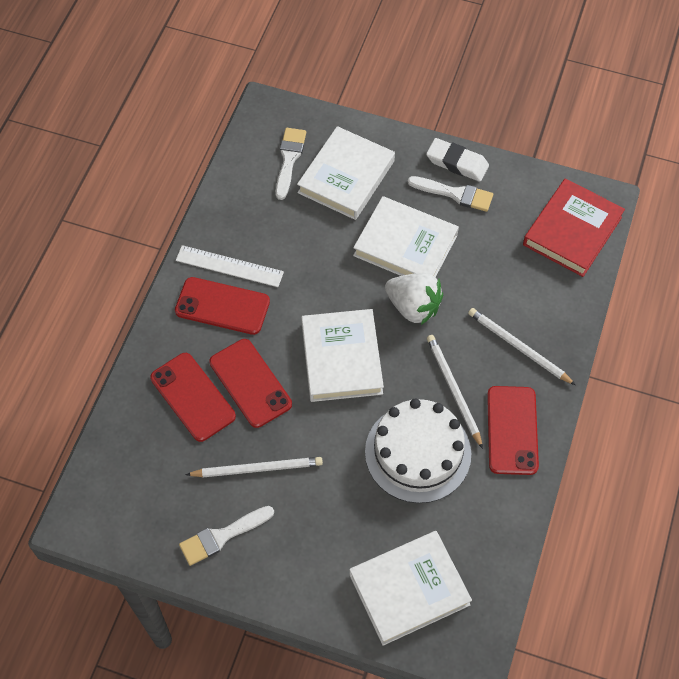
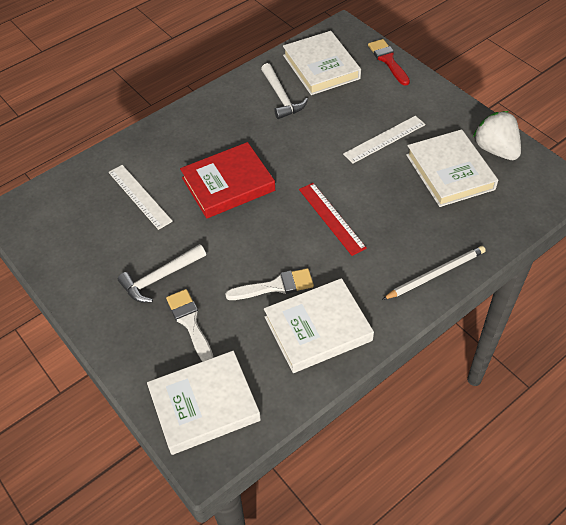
red brush: none = 0 -> [368,39,410,86] = 1
red phone: [150,353,236,442] [175,277,270,335] [209,339,292,428] [487,386,539,475] = 4 -> none = 0
red ruler: none = 0 -> [299,183,367,256] = 1
white brush: [179,506,274,566] [276,128,306,200] [408,176,493,212] = 3 -> [166,289,214,362] [225,268,314,300] = 2
white cake: [365,399,471,503] = 1 -> none = 0
white eraser: [426,138,489,182] = 1 -> none = 0
white hammer: none = 0 -> [118,244,206,303] [261,63,308,119] = 2
white pencil: [186,457,323,477] [427,335,483,449] [468,308,576,385] = 3 -> [382,246,486,300] = 1
white ruler: [176,245,284,287] = 1 -> [108,165,173,230] [343,116,426,164] = 2

